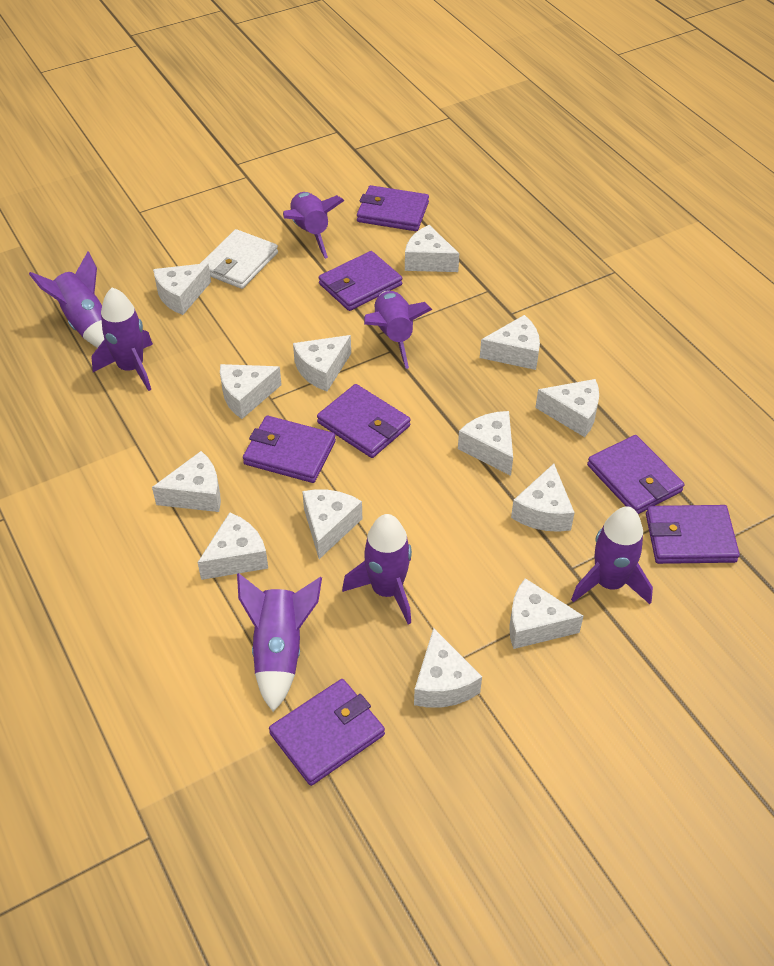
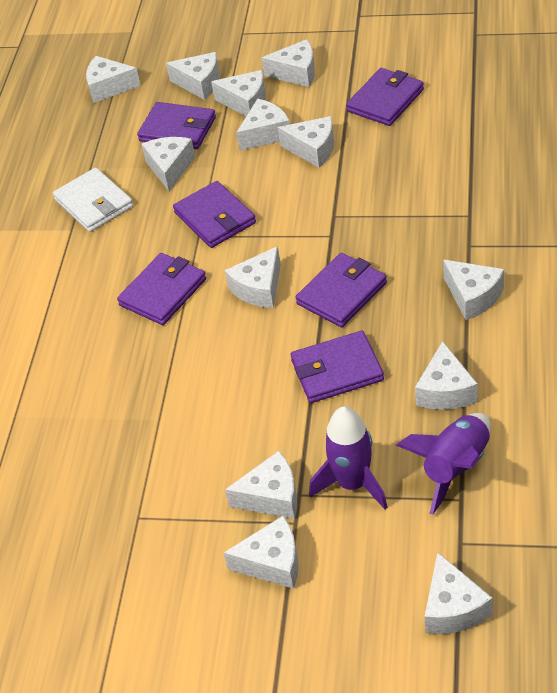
purple rocket: [29,251,104,348] [92,287,153,391] [237,573,322,712] [283,192,345,259] [342,514,412,624] [364,291,432,369] [571,506,653,604] = 7 -> [309,406,388,509] [396,413,491,515] = 2
purple wallet: [243,416,336,483] [269,679,385,786] [317,384,411,458] [319,251,402,311] [357,185,429,231] [587,435,685,514] [646,505,740,564] = 7 -> [117,253,206,325] [137,102,216,149] [173,181,256,248] [291,331,384,403] [296,253,387,328] [346,68,424,126] = 6

